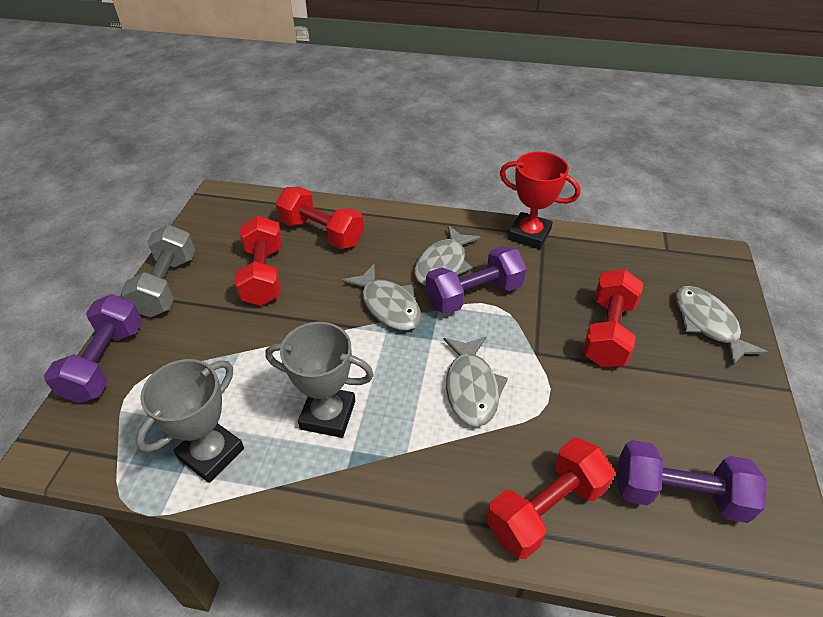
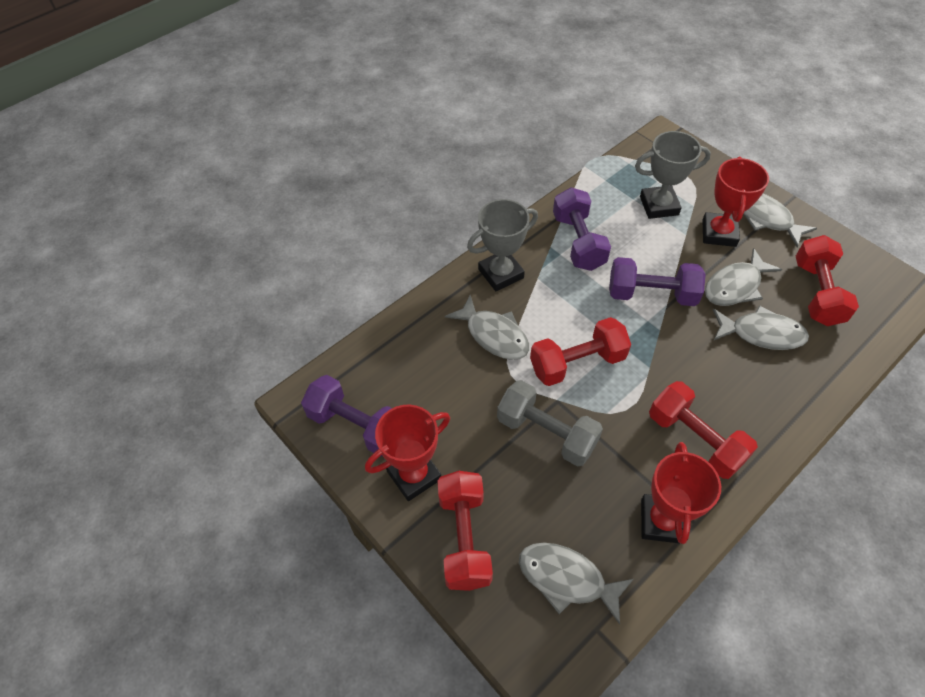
grey fish: [342,264,422,330] [414,225,481,286] [443,336,508,427] [675,286,768,366] = 4 -> [445,295,529,360] [519,543,634,625] [705,248,782,306] [713,305,809,350] [743,194,817,247] = 5
red trophy: [500,152,580,250] = 1 -> [365,404,450,501] [641,442,721,544] [702,157,769,247] = 3

